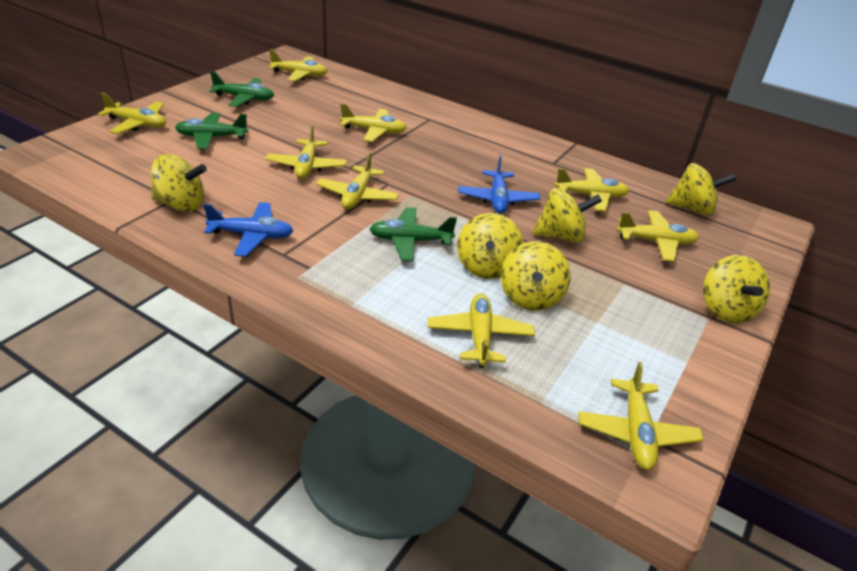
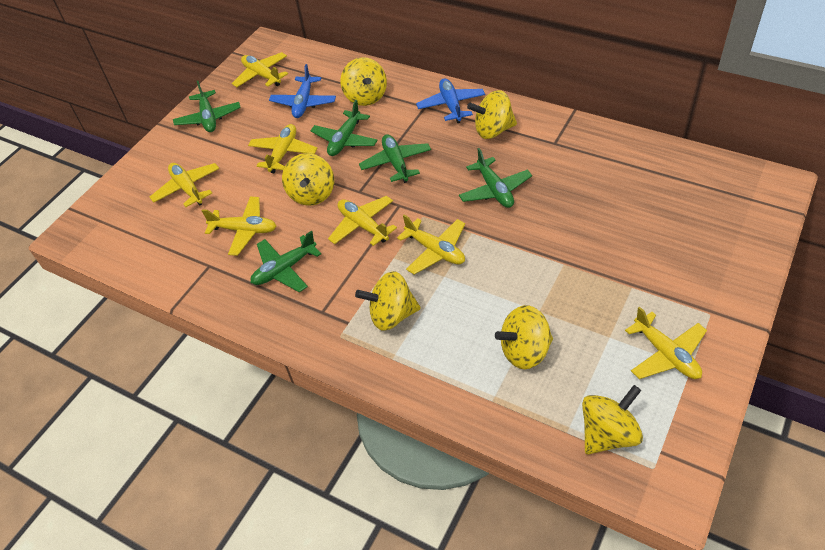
green plane: [175,113,248,149] [210,71,274,107] [370,207,457,261] = 3 -> [173,81,241,132] [251,231,321,292] [310,100,378,156] [359,134,431,183] [459,148,532,208] = 5
yellow plane: [98,93,166,134] [266,124,347,179] [269,49,328,81] [316,152,399,209] [340,103,407,142] [428,294,535,368] [555,168,629,212] [578,362,703,470] [617,210,699,262] = 9 -> [150,163,219,207] [202,197,276,256] [232,52,288,87] [248,124,317,173] [328,196,397,246] [397,215,465,275] [625,307,707,379] = 7

